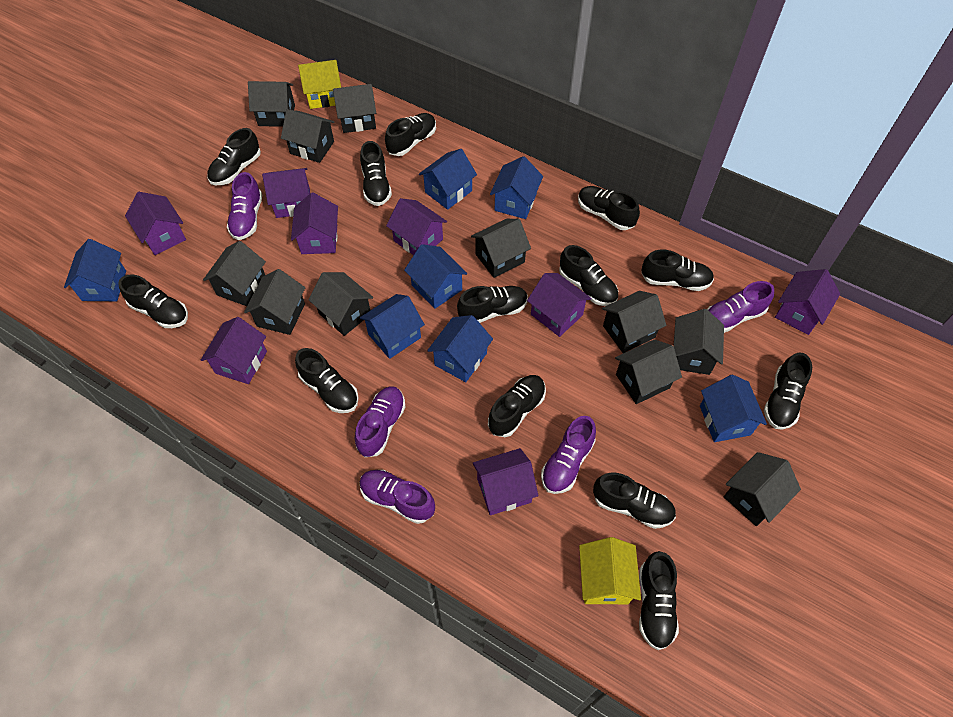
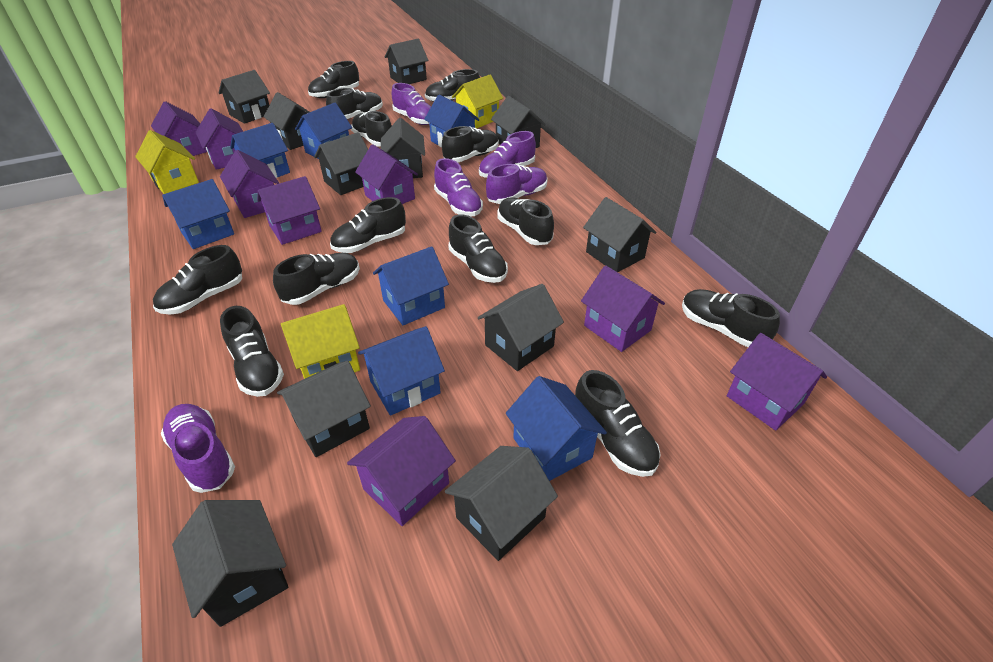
yellow house: [298,60,341,109] [579,537,641,604] = 2 -> [135,130,199,194] [281,304,360,379] [452,75,503,129] = 3

